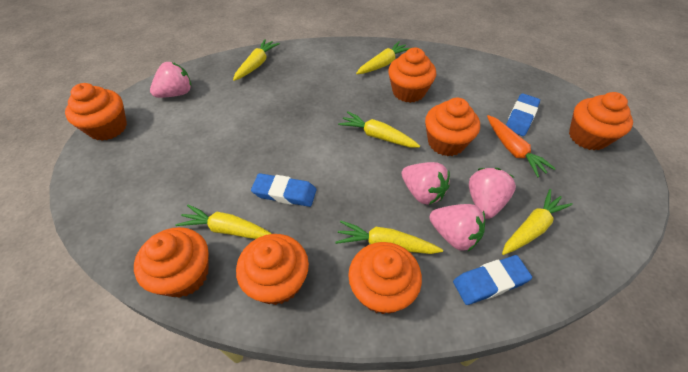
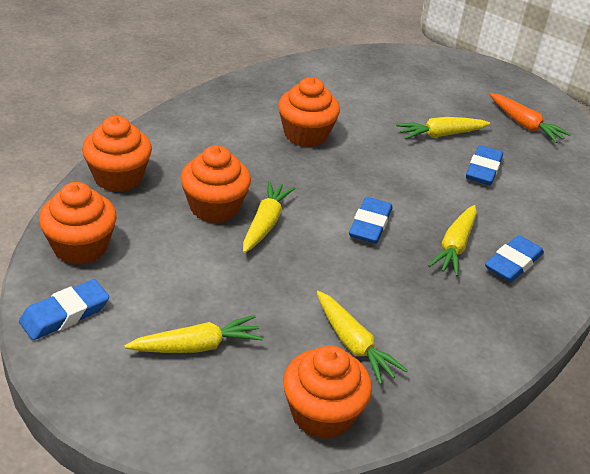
blue eraser: [251,173,316,207] [453,255,532,305] [506,93,540,136] = 3 -> [19,279,109,340] [349,197,392,244] [466,145,503,185] [485,235,544,282] = 4
orange cupcake: [65,83,127,141] [134,227,209,298] [236,234,309,305] [348,242,422,314] [388,48,436,103] [425,97,480,156] [569,92,633,151] = 7 -> [39,182,117,265] [82,116,152,192] [181,145,251,223] [278,77,340,147] [283,345,372,439] = 5
pink strawberry: [150,62,191,98] [401,162,450,205] [429,204,485,251] [469,168,516,219] = 4 -> none = 0
yellow carrot: [175,205,272,239] [233,39,280,81] [335,221,443,254] [338,111,420,147] [356,41,410,74] [502,189,573,255] = 6 -> [124,315,263,353] [243,181,296,253] [316,291,408,385] [396,117,490,139] [428,205,477,276] = 5

